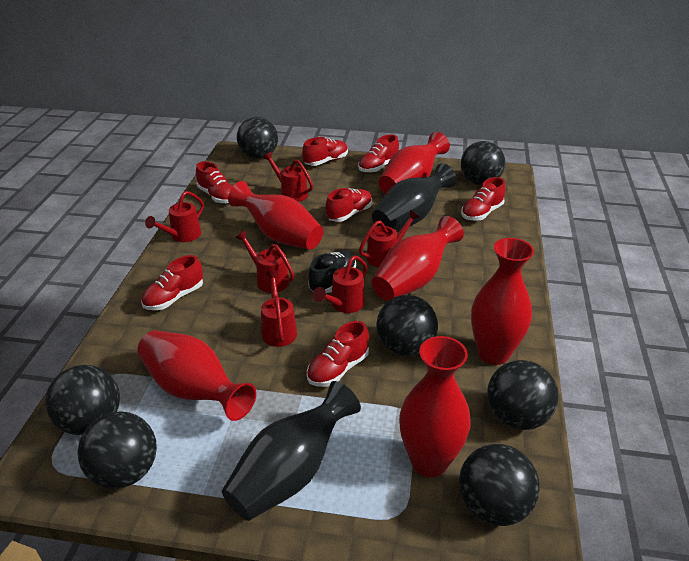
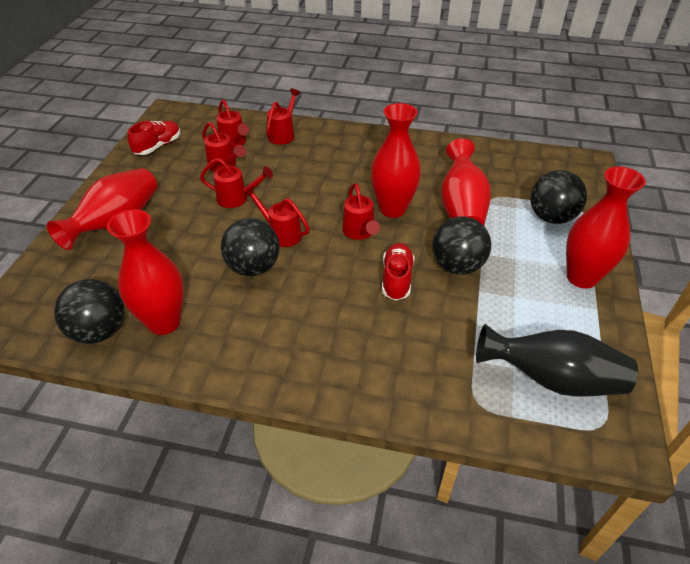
black ball: [45,365,120,435] [78,411,157,489] [237,117,278,159] [376,295,438,356] [459,444,540,526] [461,141,505,185] [487,360,559,430] = 7 -> [54,279,125,344] [221,218,280,276] [432,216,491,275] [530,170,587,224] = 4
black shoe: [308,250,356,293] = 1 -> none = 0
black vase: [222,381,361,521] [372,163,457,230] = 2 -> [476,324,638,397] = 1
red shoe: [141,255,203,310] [196,161,232,204] [302,137,348,166] [307,321,369,387] [326,188,372,222] [358,134,399,173] [461,177,505,221] = 7 -> [128,121,181,155] [382,243,415,301] = 2
red vase: [137,330,256,421] [228,181,323,250] [372,216,464,301] [379,132,450,194] [399,336,471,477] [471,238,534,365] = 6 -> [47,168,157,250] [107,209,184,335] [371,103,421,218] [441,138,491,226] [566,166,646,289] = 5

